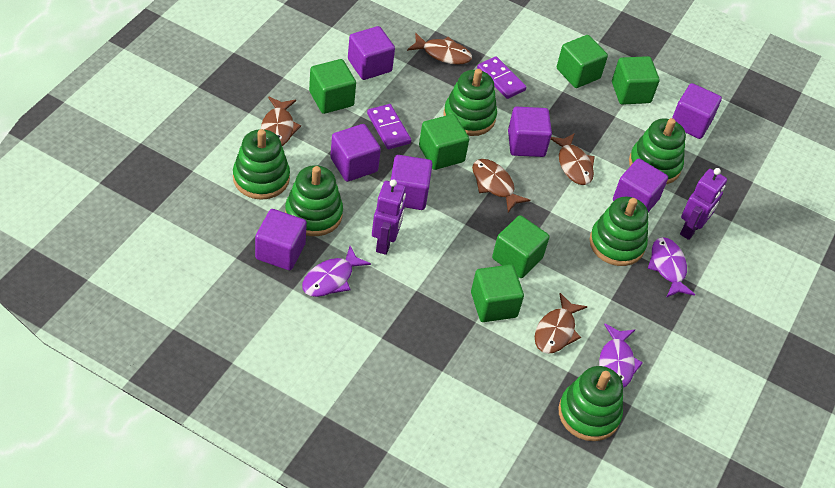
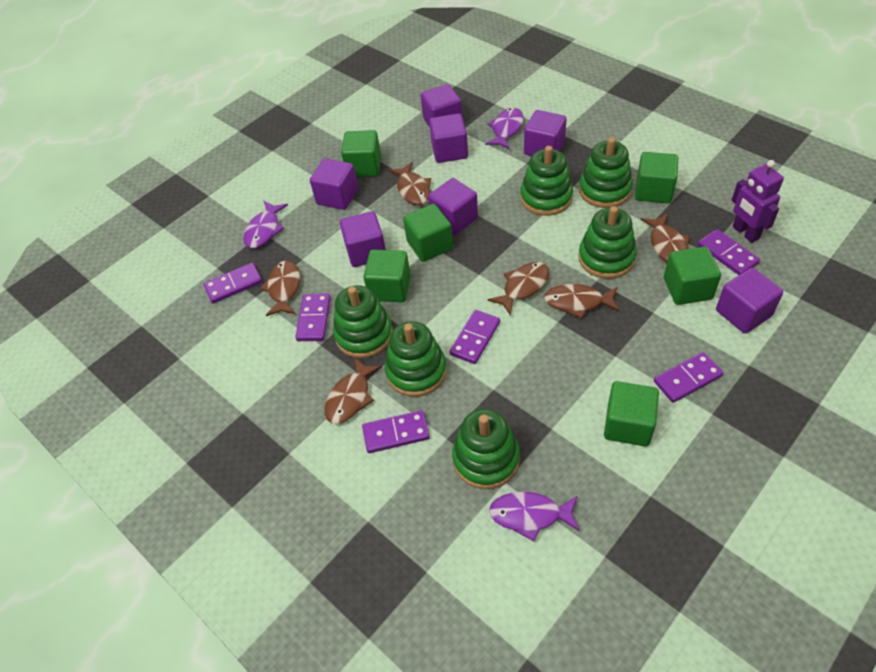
brown fish: [261,97,301,146] [407,33,472,65] [472,159,531,212] [535,293,587,354] [551,133,595,185] = 5 -> [260,260,300,316] [325,357,382,424] [389,162,431,205] [487,262,549,315] [544,284,620,319] [640,213,690,263] = 6
purple domino: [367,104,411,149] [477,56,527,99] = 2 -> [204,263,262,303] [295,293,331,341] [362,410,430,453] [449,310,500,364] [654,352,723,403] [698,229,760,275] = 6
purple robot: [372,179,406,255] [680,168,727,240] = 2 -> [732,160,784,243] = 1

